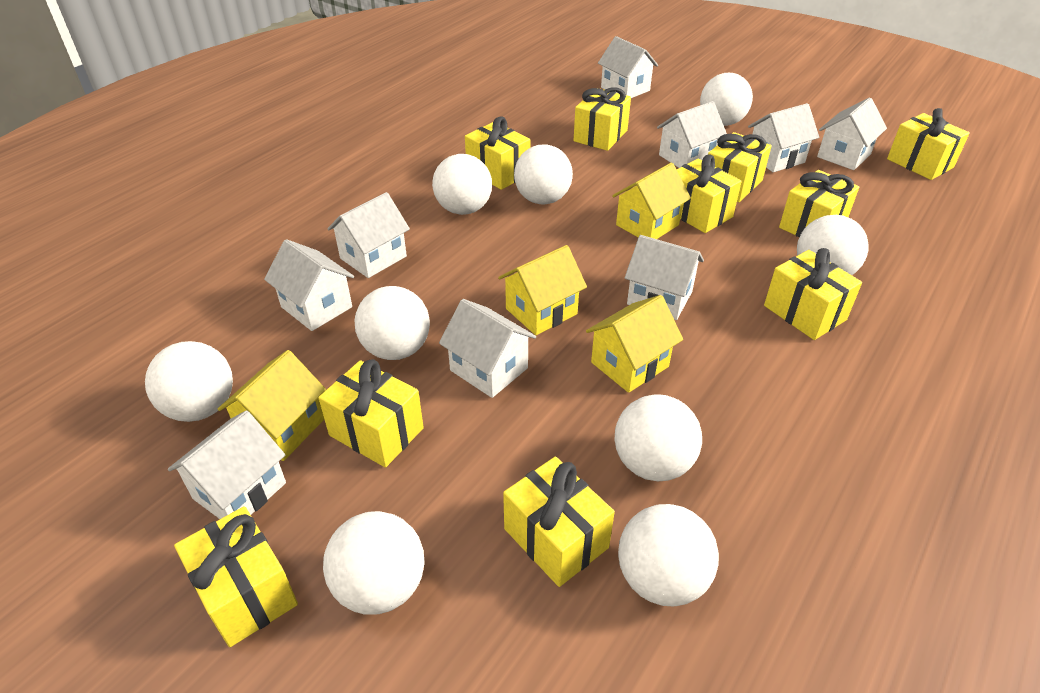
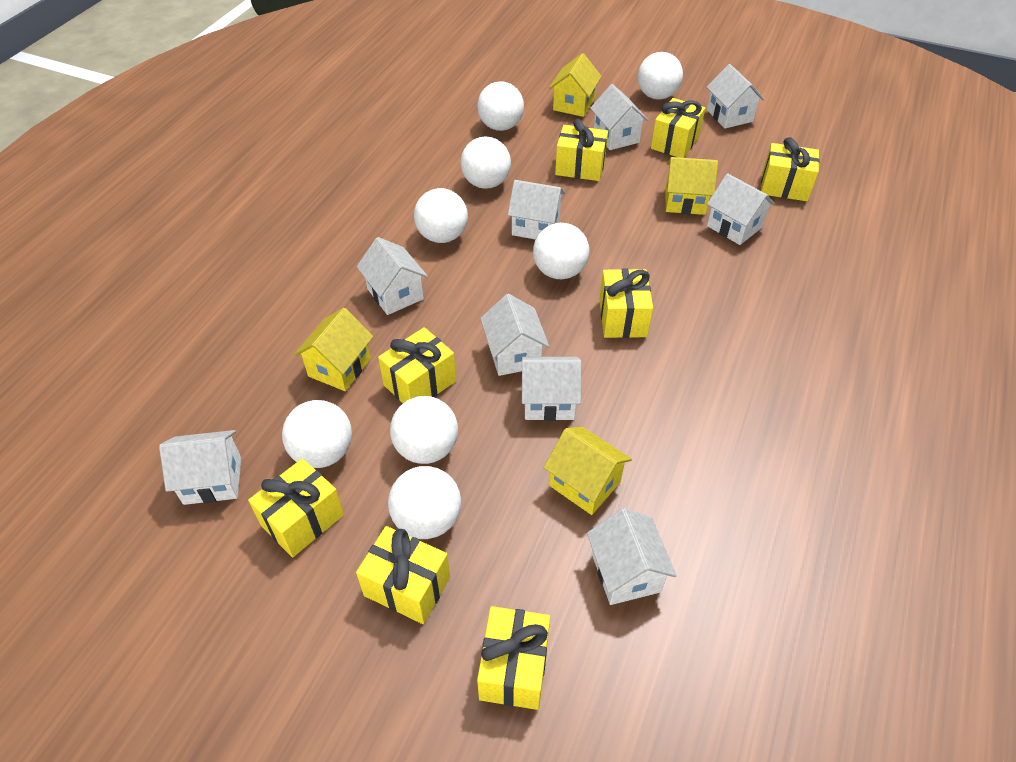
white ball: [145,341,233,422] [323,511,424,615] [355,286,430,360] [432,154,492,215] [514,145,573,205] [615,394,702,481] [618,504,719,607] [700,73,753,126] [797,215,868,275] = 9 -> [282,400,352,468] [388,466,461,539] [390,396,458,464] [414,188,468,243] [461,137,511,189] [477,81,524,131] [533,223,589,279] [638,52,683,100] = 8
yellow gift: [174,506,298,647] [319,359,424,468] [465,116,530,190] [503,456,615,587] [574,87,631,151] [677,154,742,233] [708,132,772,202] [764,248,862,340] [779,170,859,237] [887,108,970,180] = 10 -> [248,458,344,557] [356,526,450,624] [378,327,456,403] [477,606,550,710] [555,119,608,181] [599,269,653,338] [651,98,705,158] [761,137,820,201] = 8

